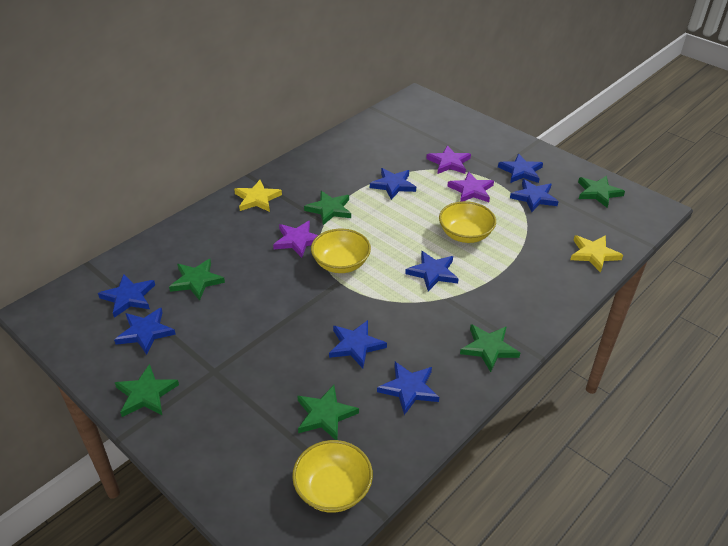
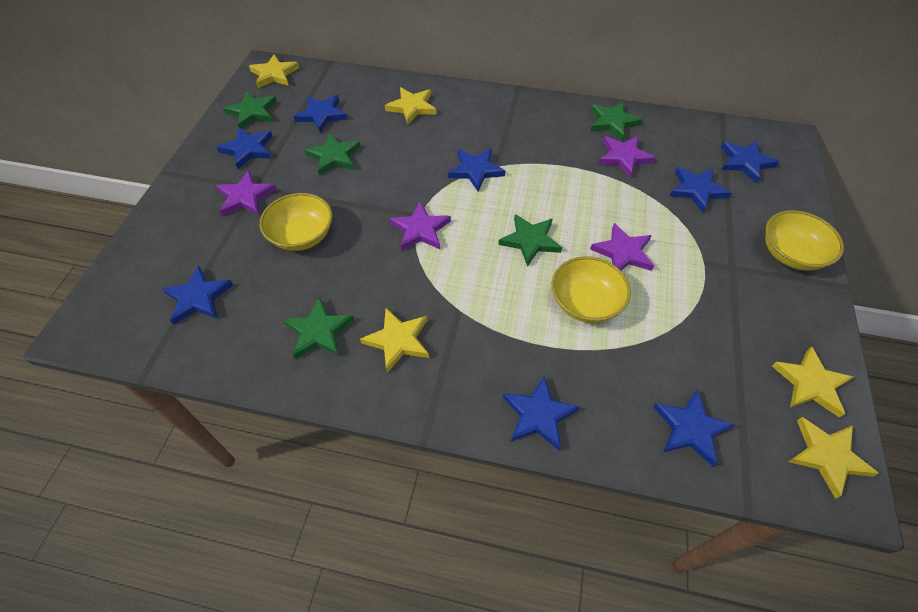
green star: [115,364,179,417] [169,259,225,300] [297,385,359,440] [304,191,351,225] [460,324,520,372] [578,176,625,208] = 6 -> [223,91,277,129] [283,297,354,359] [304,133,361,176] [498,214,562,267] [590,101,643,140] = 5
purple star: [273,221,318,258] [426,145,471,174] [447,172,494,202] = 3 -> [216,171,277,216] [389,202,451,251] [590,223,654,271] [598,136,656,177] = 4
yellow star: [234,180,282,212] [570,235,623,273] = 2 -> [249,54,299,88] [360,308,429,373] [385,87,437,124] [772,346,853,418] [788,417,879,499] = 5

